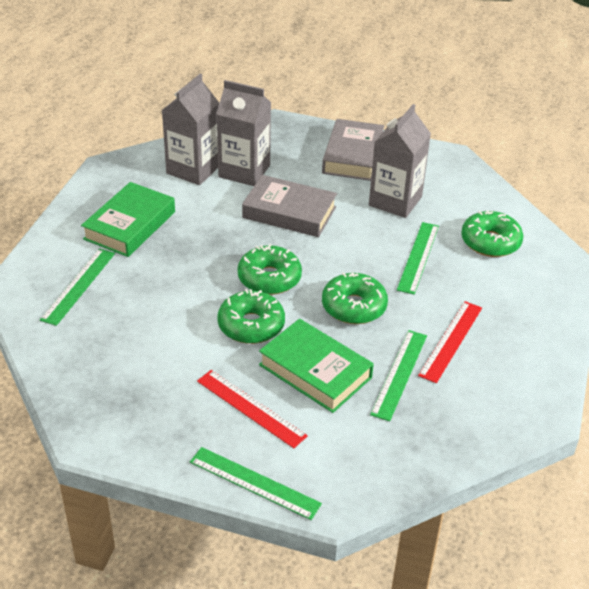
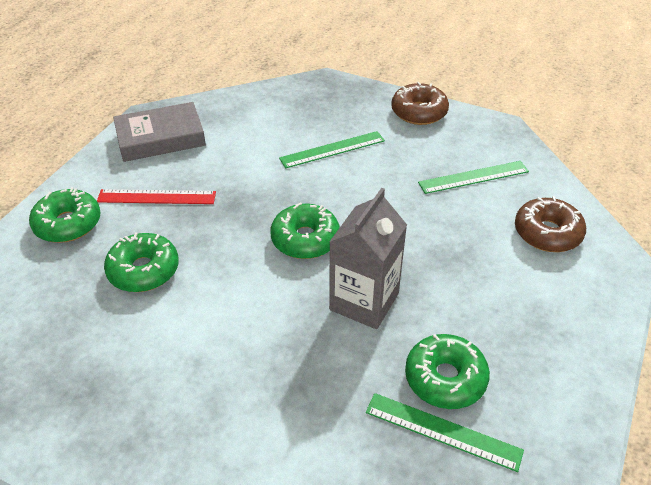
brown donut: none = 0 -> [391,82,449,125] [515,196,586,252] = 2
green book: [81,182,175,257] [259,319,374,413] = 2 -> none = 0
green ruler: [40,248,115,326] [190,447,322,520] [370,330,427,421] [397,222,439,295] = 4 -> [279,131,385,169] [366,393,524,472] [418,161,529,194] = 3
grey book: [242,175,337,237] [322,119,384,181] = 2 -> [113,102,206,162] = 1
grey carton: [161,74,219,185] [216,80,271,186] [369,104,431,218] = 3 -> [329,188,407,329] = 1
red ruler: [197,370,308,448] [418,301,482,383] = 2 -> [97,189,216,204] = 1

